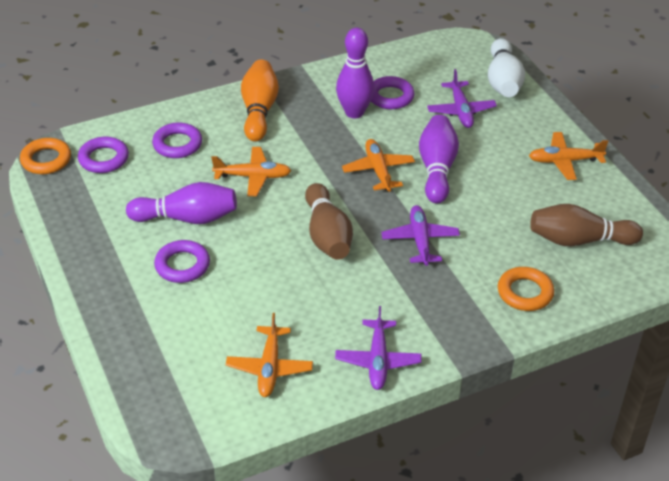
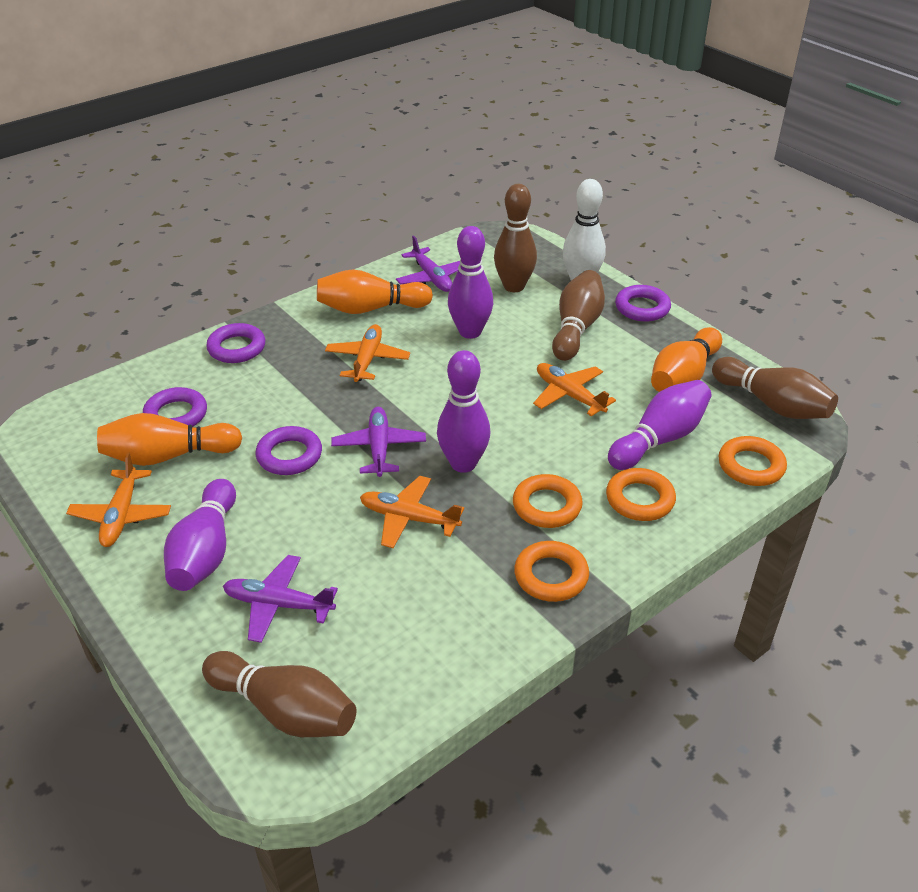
brown bowling pin: [305,183,353,260] [530,204,643,246] = 2 -> [202,651,357,737] [494,184,537,292] [552,270,605,361] [712,357,838,419] = 4
orange bowling pin: [241,60,279,142] = 1 -> [97,413,242,466] [317,269,433,314] [651,327,722,392] = 3
orange ring: [20,138,71,174] [498,267,554,311] = 2 -> [513,474,583,528] [514,541,589,602] [606,468,676,521] [718,436,787,486] = 4
purple bowling pin: [126,182,237,224] [336,28,374,118] [419,115,459,203] = 3 -> [164,479,236,591] [437,350,491,473] [448,226,493,339] [608,380,712,470] = 4

